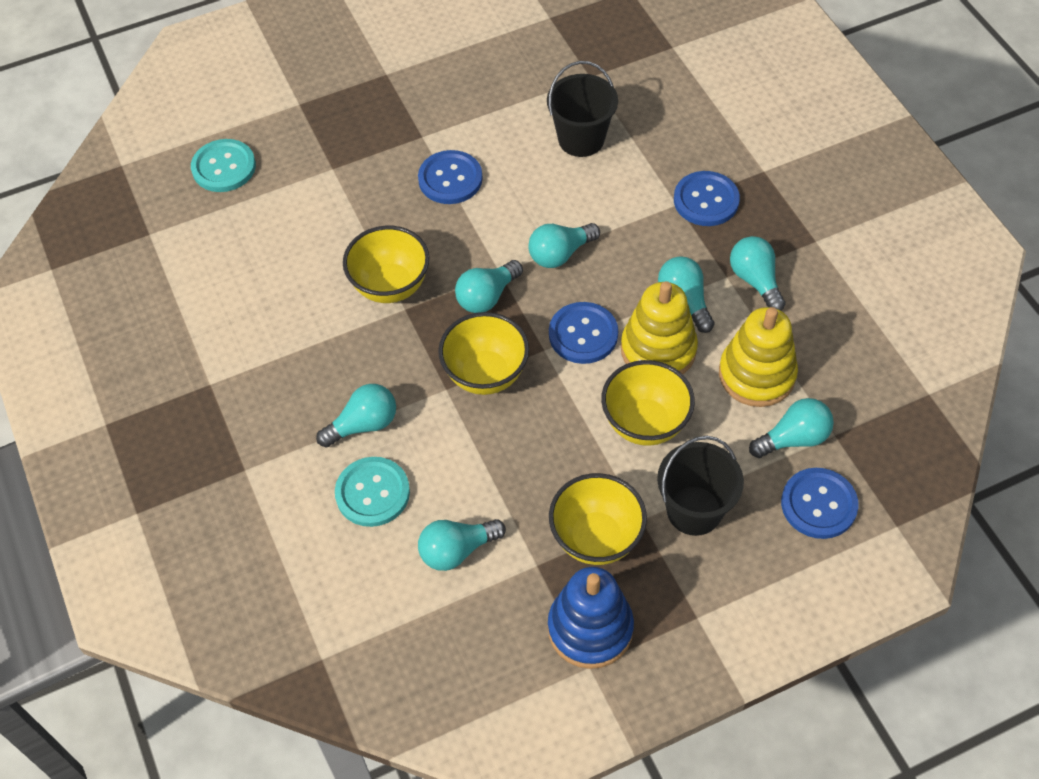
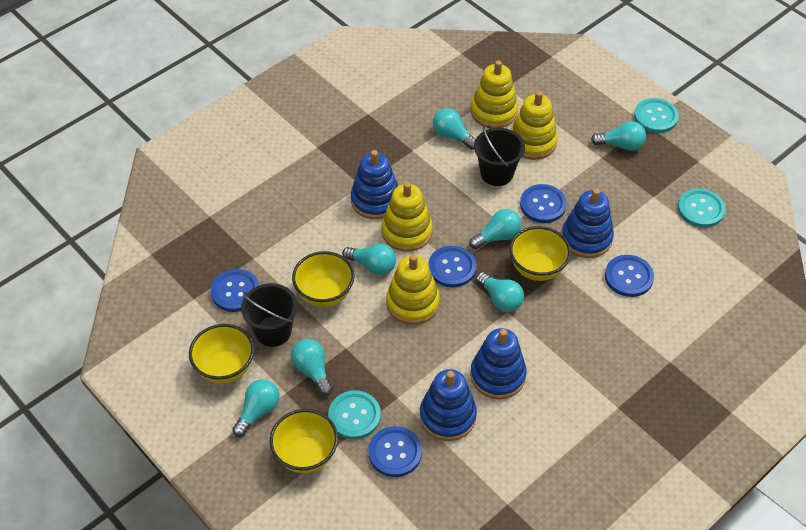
blue button: [418,150,483,204] [549,302,618,364] [674,171,740,226] [781,468,859,539] = 4 -> [211,269,259,312] [368,426,422,477] [428,246,476,287] [520,184,567,223] [605,255,654,297] = 5
blue stacking toy: [548,567,634,669] = 1 -> [351,150,398,219] [420,369,477,441] [470,328,527,399] [562,189,614,258] = 4
turquoise button: [191,139,256,192] [335,457,410,527] = 2 -> [328,390,381,439] [634,98,679,133] [678,188,726,228] = 3
yellow stacking toy: [621,281,698,374] [719,307,798,407] = 2 -> [382,182,433,252] [386,255,440,325] [471,60,518,128] [511,91,558,160] = 4

